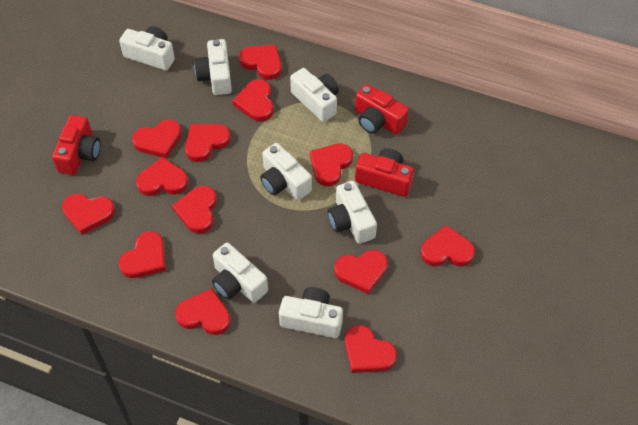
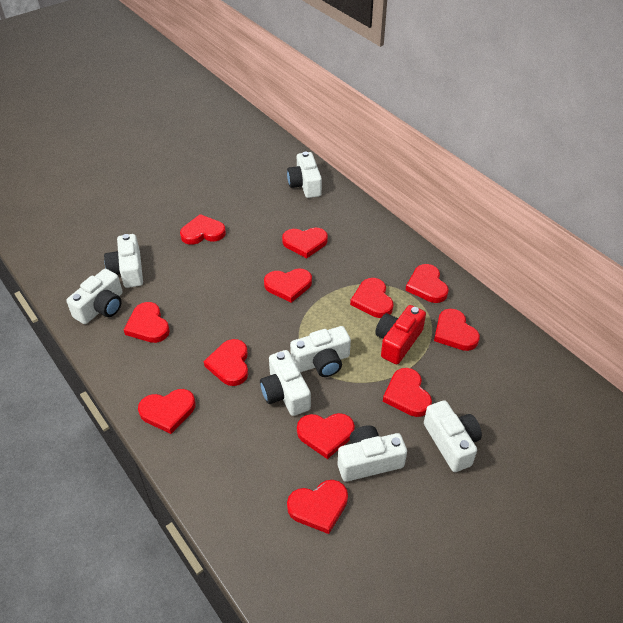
red camera: [52,115,100,175] [355,84,409,135] [355,148,414,197] = 3 -> [375,305,426,365] = 1
red heart: [62,193,115,235] [119,231,166,278] [132,119,182,158] [136,157,189,196] [172,186,217,234] [175,288,231,335] [185,124,231,162] [233,79,274,121] [239,45,282,80] [310,143,353,186] [334,250,388,294] [345,325,397,373] [420,225,475,266] = 13 -> [124,302,170,343] [138,389,196,434] [180,214,226,245] [204,339,248,386] [264,269,312,303] [282,228,328,258] [287,480,348,534] [297,413,355,459] [350,278,394,318] [383,368,432,417] [405,264,449,303] [434,309,480,351] = 12

